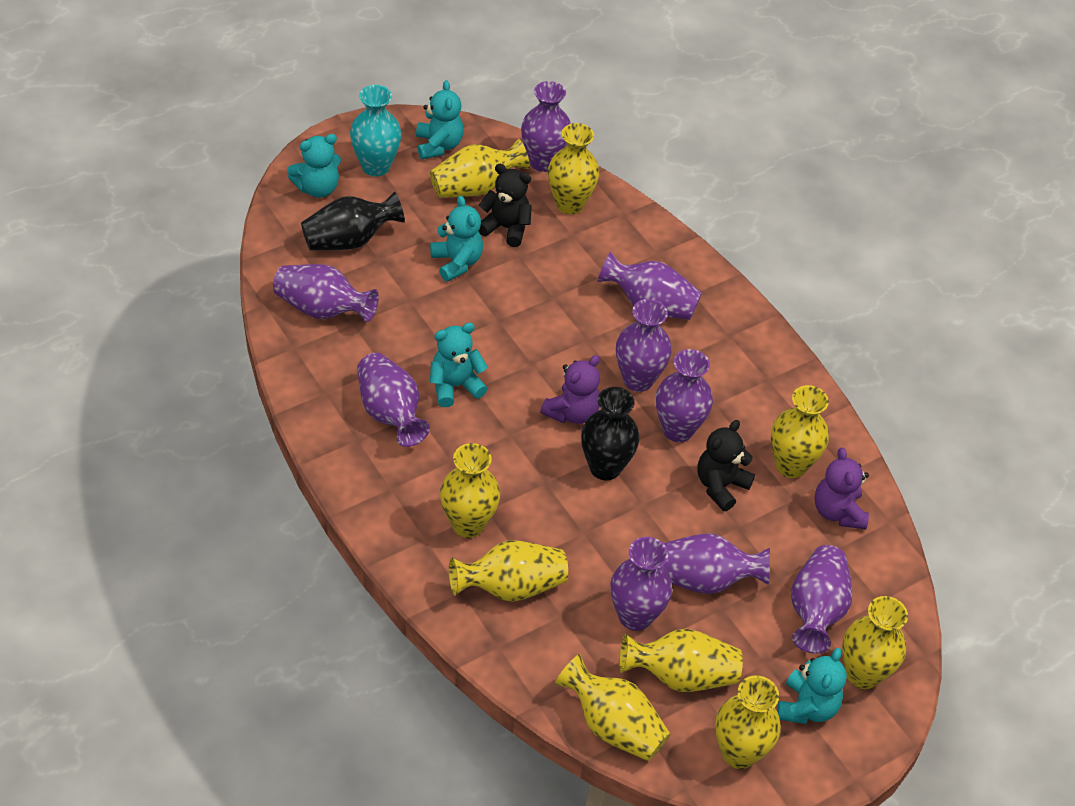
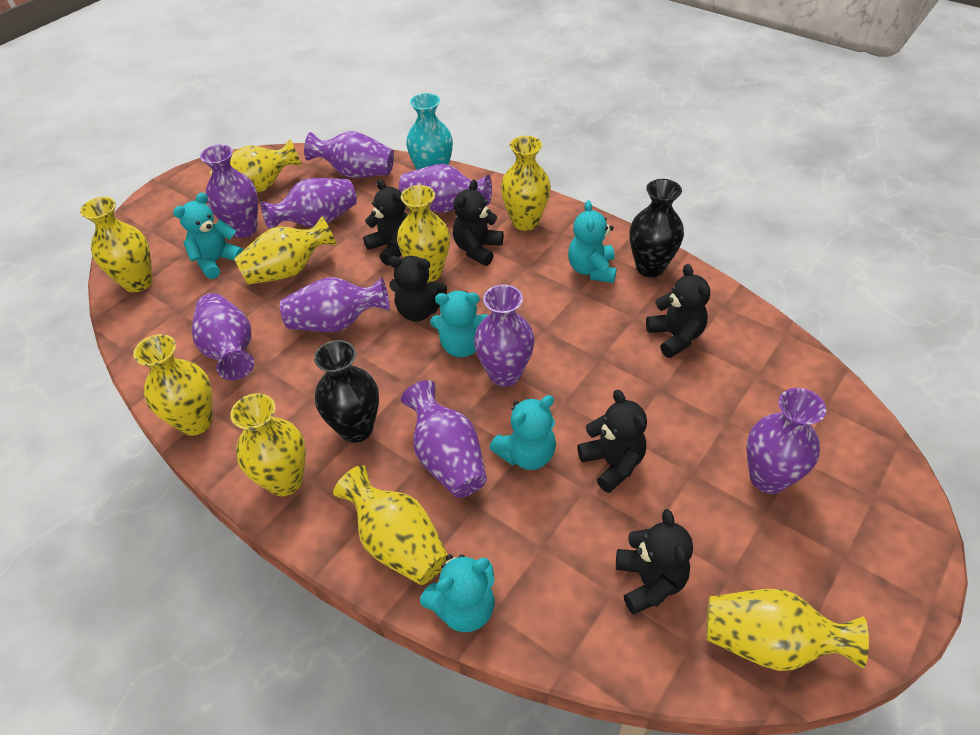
black teddy bear: [478,164,532,247] [697,420,755,511] = 2 -> [363,179,408,266] [388,256,447,321] [453,180,503,266] [577,390,647,493] [616,509,693,615] [646,264,710,358] = 6
purple teddy bear: [540,355,600,424] [814,448,869,529] = 2 -> none = 0

